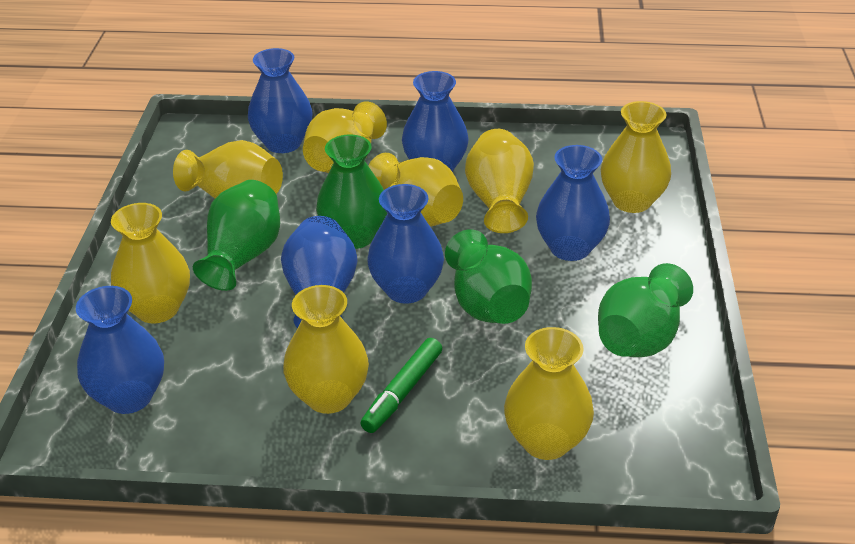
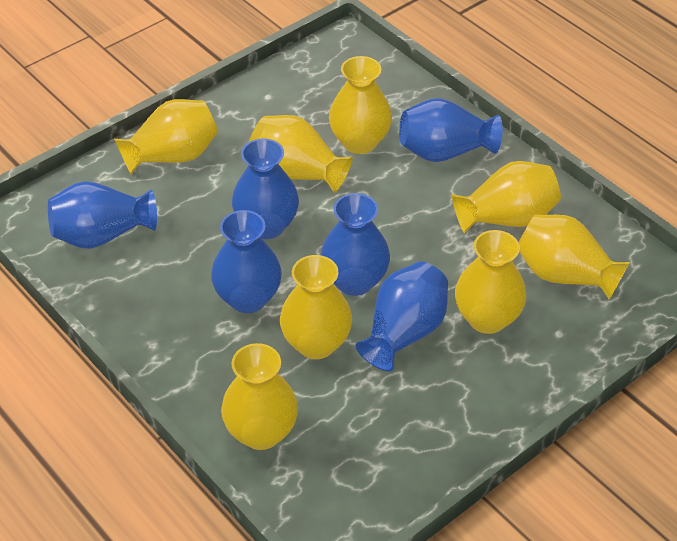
green marker: [360,338,442,433] = 1 -> none = 0
green vase: [193,180,280,291] [316,134,387,249] [445,229,532,324] [598,263,693,357] = 4 -> none = 0

